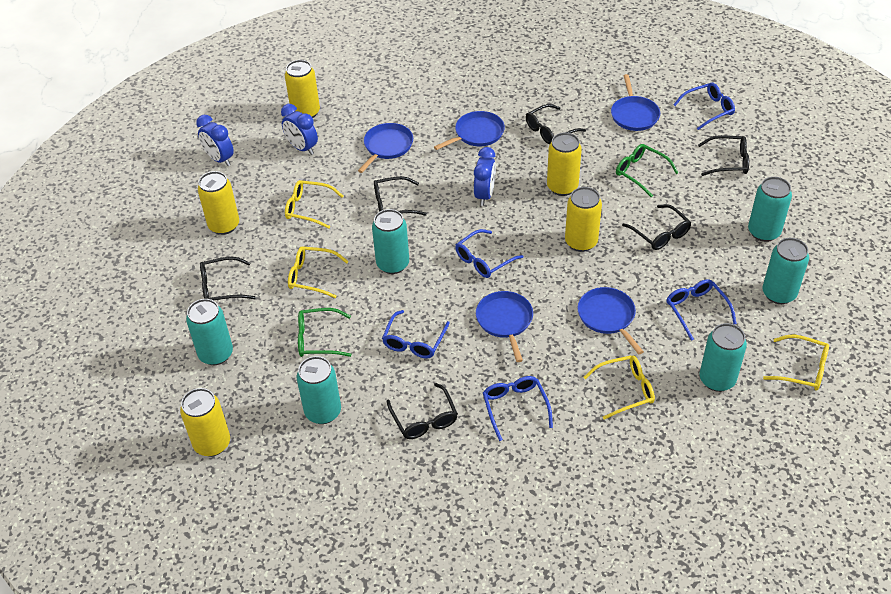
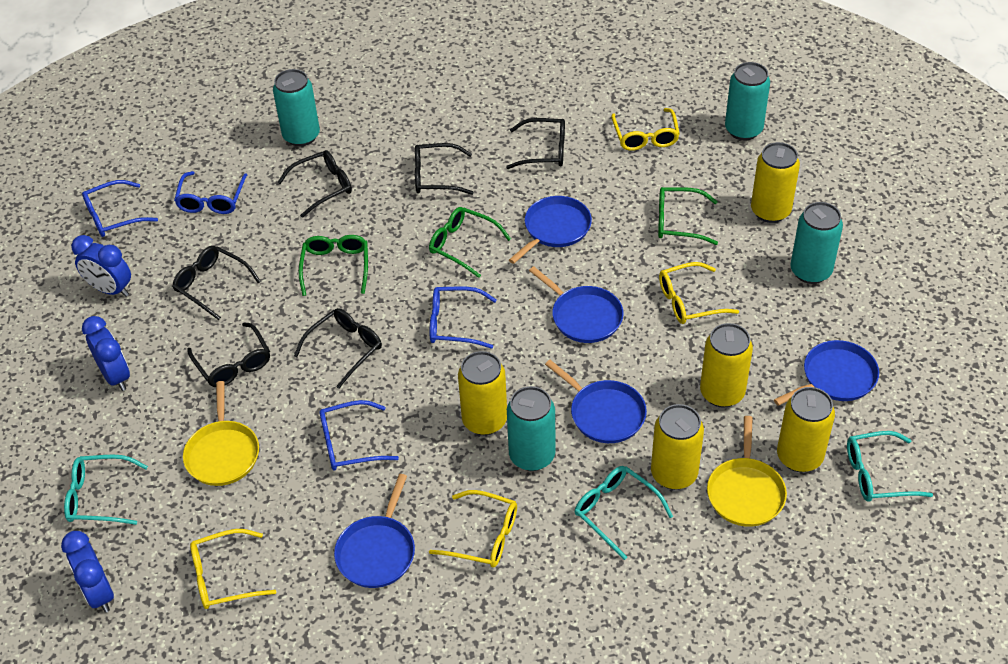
blue glasses: [382,310,450,358] [455,229,523,278] [483,376,553,441] [667,279,737,341] [673,83,735,130] = 5 -> [82,180,158,237] [174,171,247,214] [319,400,399,470] [430,287,497,349] = 4
green glasses: [298,308,352,357] [616,144,679,197] = 2 -> [299,235,368,296] [429,207,511,278] [658,187,718,245] = 3
turquoise can: [186,299,233,365] [297,356,341,424] [372,209,409,274] [699,323,747,392] [748,177,792,242] [762,238,809,304] = 6 -> [273,69,320,147] [507,386,555,471] [725,62,770,140] [790,202,843,284] = 4
turquoise glasses: none = 0 -> [64,455,148,525] [575,466,673,560] [847,431,933,502] = 3
yellow pan: none = 0 -> [183,381,259,486] [707,416,787,527] = 2

